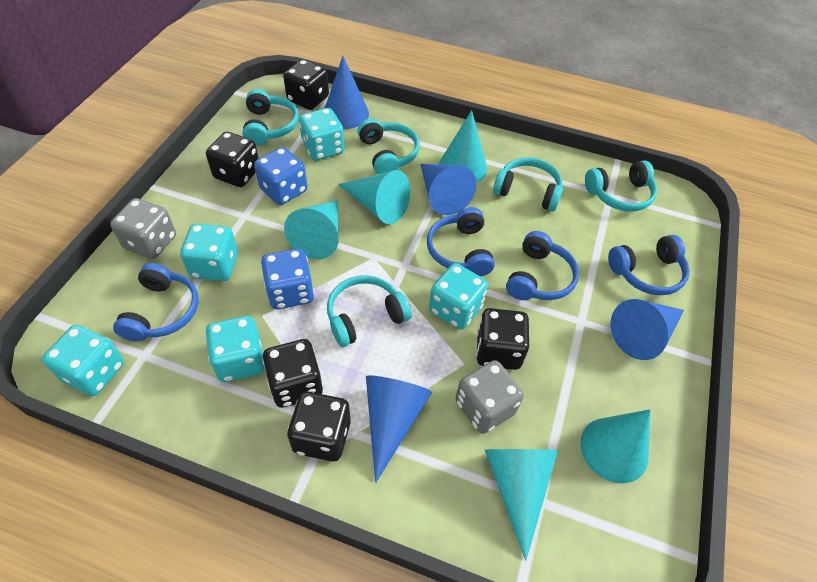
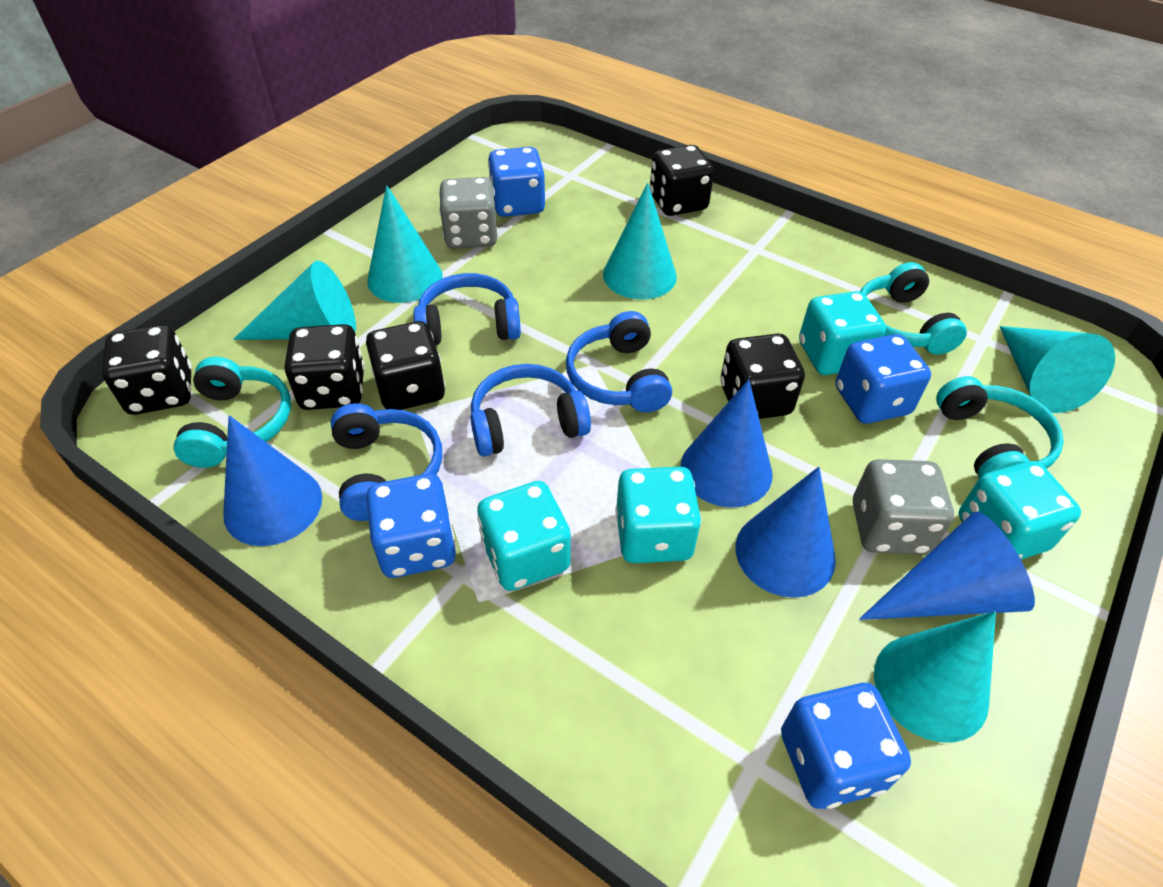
blue dice: [254,147,307,205] [261,248,314,309] = 2 -> [366,473,456,578] [488,147,545,217] [781,683,911,809] [836,334,931,424] = 4
turquoise dice: [42,325,124,396] [180,224,238,281] [205,316,265,382] [299,108,344,161] [429,263,488,330] = 5 -> [477,481,571,591] [615,467,702,563] [799,291,886,375] [959,461,1081,560] = 4
turquoise headphones: [242,89,299,146] [327,275,411,347] [357,118,420,174] [493,157,563,211] [585,160,657,212] = 5 -> [174,357,291,468] [860,262,967,355] [936,376,1064,478] = 3

